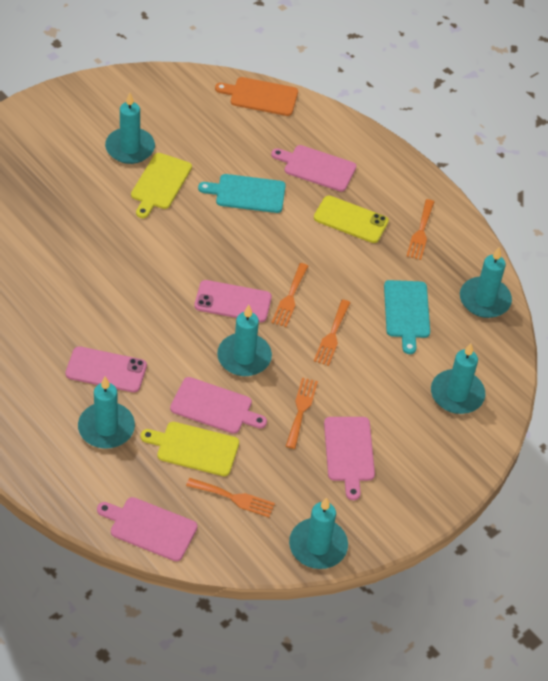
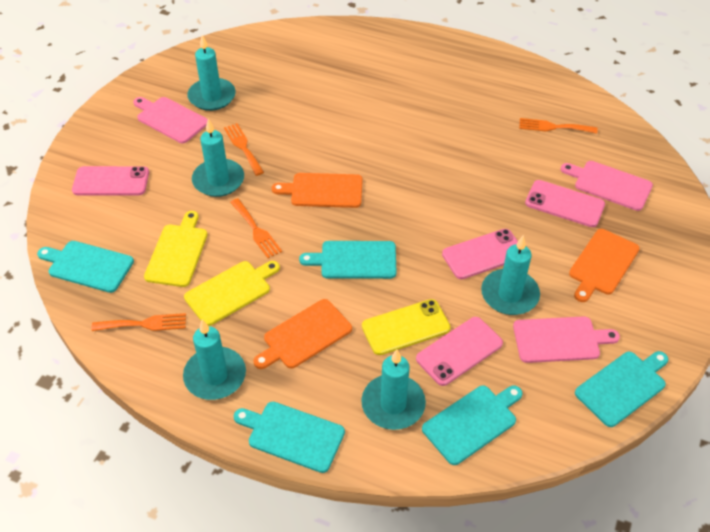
orange cutting board: [215,77,298,116] = 1 -> [254,299,352,369] [272,173,363,208] [569,229,640,302] = 3
orange fork: [186,478,275,517] [271,263,308,327] [286,378,318,449] [314,299,351,366] [407,199,434,260] = 5 -> [92,313,186,331] [224,123,264,176] [230,198,282,258] [519,118,598,134] = 4
pink cutting board: [97,497,198,561] [170,377,267,434] [271,145,356,192] [324,417,375,500] = 4 -> [133,97,208,143] [513,316,620,363] [560,161,653,211] = 3
pink phone: [65,346,147,392] [195,280,272,322] = 2 -> [72,166,149,196] [416,317,503,386] [442,229,518,279] [525,180,605,227] = 4
turquoise candle: [78,377,135,449] [105,93,155,164] [217,305,272,376] [289,497,348,569] [431,343,485,414] [460,247,512,318] = 6 -> [183,319,246,400] [187,35,236,111] [192,119,244,197] [361,349,426,430] [481,235,540,315] = 5
turquoise cutting board: [198,174,286,213] [384,280,430,354] = 2 -> [37,241,134,293] [234,402,345,473] [299,241,397,279] [422,385,523,465] [575,351,668,427] = 5

